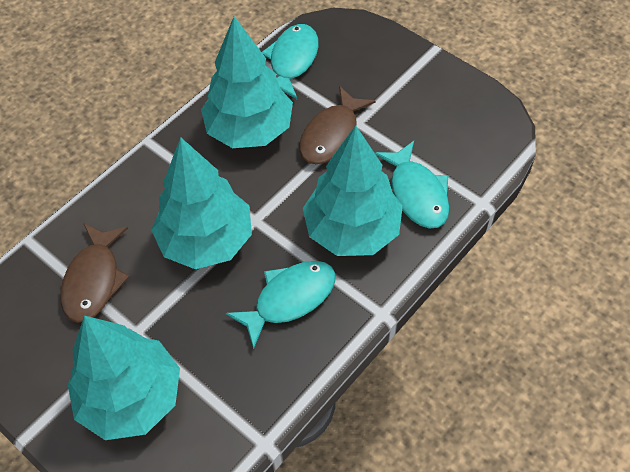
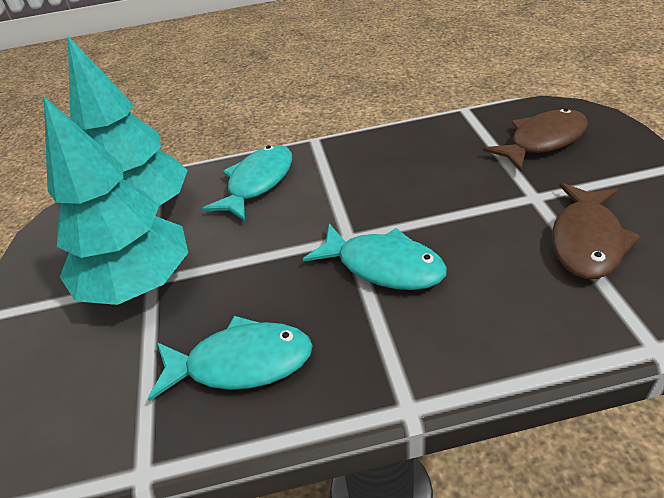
turquoise tree: [68,316,180,440] [151,137,252,269] [201,16,293,148] [303,125,403,256] = 4 -> [44,97,188,305] [68,36,188,206] = 2

